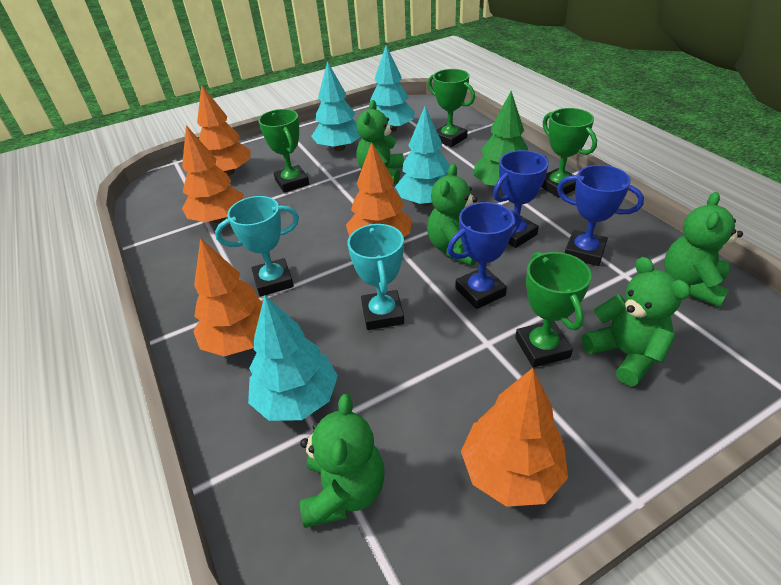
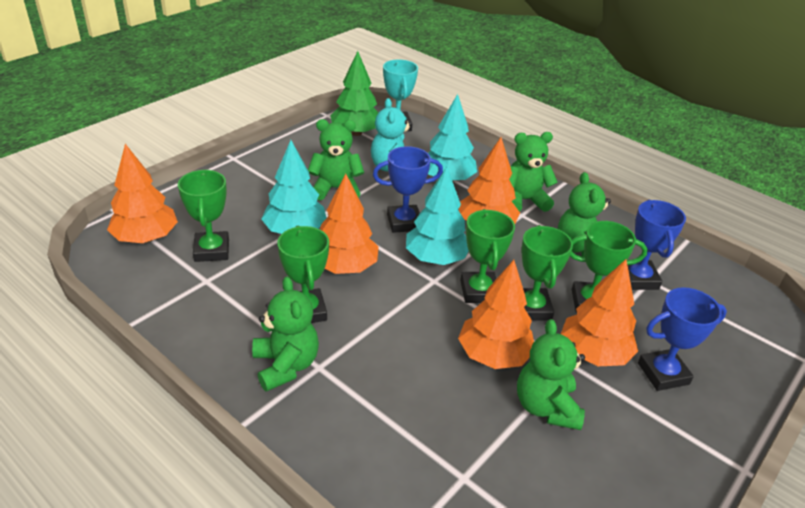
green trophy: [258,109,309,193] [428,69,475,147] [515,252,592,367] [542,108,597,198] = 4 -> [178,170,229,262] [277,226,329,323] [460,209,515,303] [522,225,573,321] [570,221,648,312] = 5
turquoise teddy bear: none = 0 -> [371,98,412,171] = 1
turquoise tree: [248,295,338,421] [311,61,360,151] [370,45,415,132] [395,107,450,206] = 4 -> [261,140,326,234] [406,167,469,265] [428,94,477,182] = 3
turquoise trophy: [215,196,299,297] [348,224,404,330] = 2 -> [383,59,418,131] = 1

